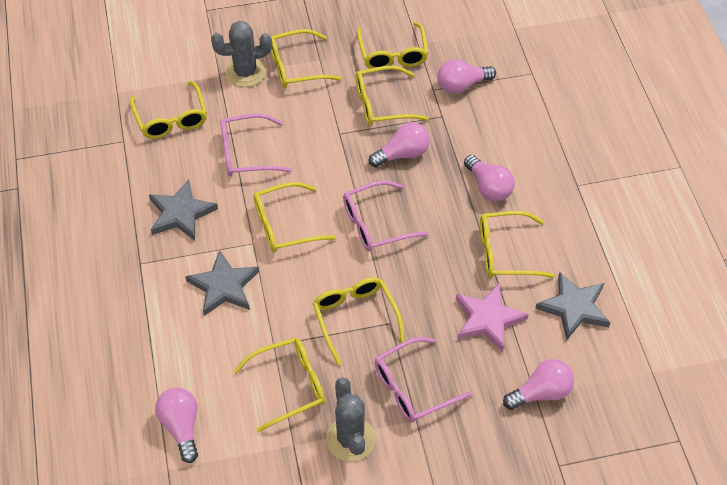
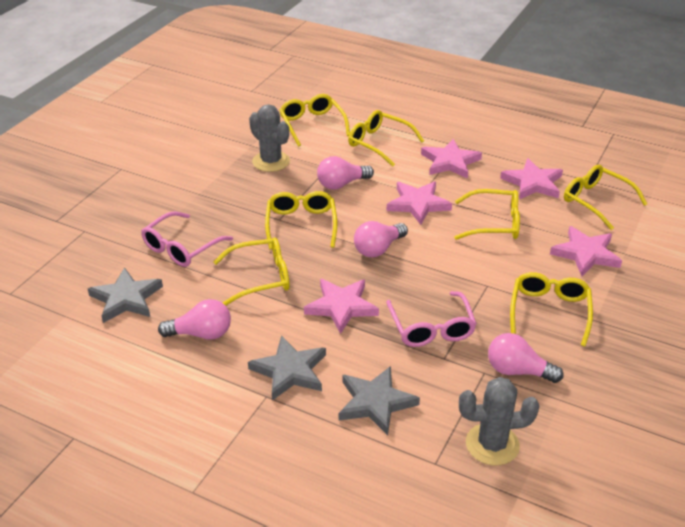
pink glasses: [220,114,292,176] [343,180,429,252] [374,337,472,422] = 3 -> [141,211,233,267] [386,291,477,347] = 2
pink light bulb: [155,388,198,463] [369,122,430,167] [438,59,496,94] [464,155,515,202] [503,359,574,410] = 5 -> [158,299,231,340] [317,156,374,189] [354,221,408,257] [488,333,564,383] = 4
pink star: [456,283,529,352] = 1 -> [304,279,379,334] [387,181,452,225] [421,139,482,179] [500,158,563,200] [550,226,622,276] = 5
yellow glasses: [130,81,207,139] [233,337,325,432] [254,182,336,252] [271,29,342,88] [313,277,405,365] [356,65,429,126] [357,22,428,69] [480,211,555,278] = 8 -> [214,237,289,306] [265,191,337,250] [279,94,350,147] [348,110,424,167] [454,189,520,240] [510,272,593,347] [564,165,647,230] = 7

